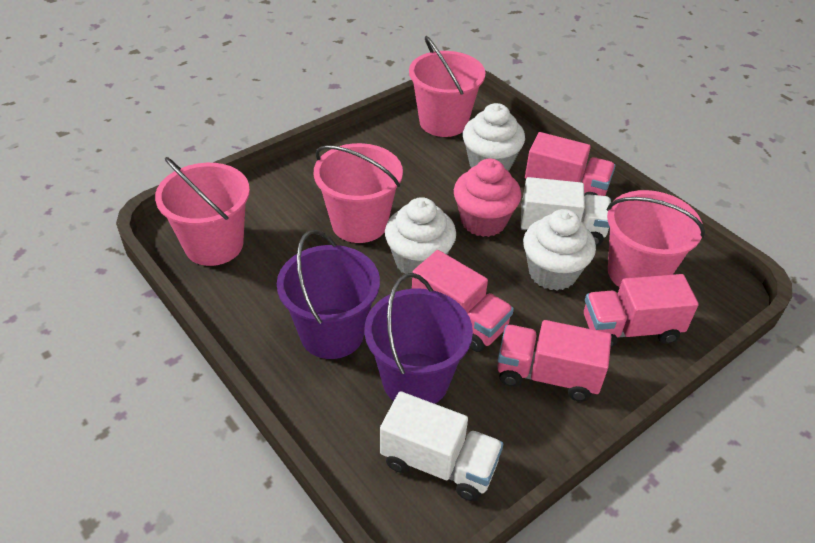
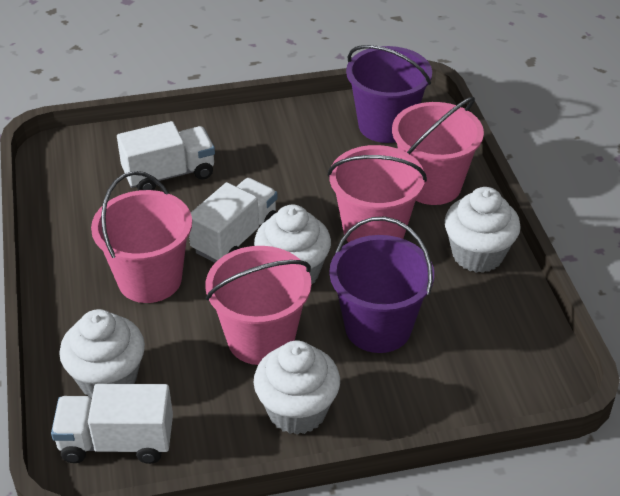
pink cupcake: [454,159,521,237] = 1 -> none = 0
pink truck: [412,250,514,352] [497,320,611,402] [525,132,616,197] [584,274,699,348] = 4 -> none = 0
white cupcake: [385,197,456,278] [463,103,525,171] [523,209,596,291] = 3 -> [59,309,145,398] [254,205,331,284] [254,341,340,435] [444,187,521,273] = 4
white truck: [380,391,503,501] [521,177,611,247] = 2 -> [51,384,173,464] [117,121,215,191] [189,178,278,263] = 3

